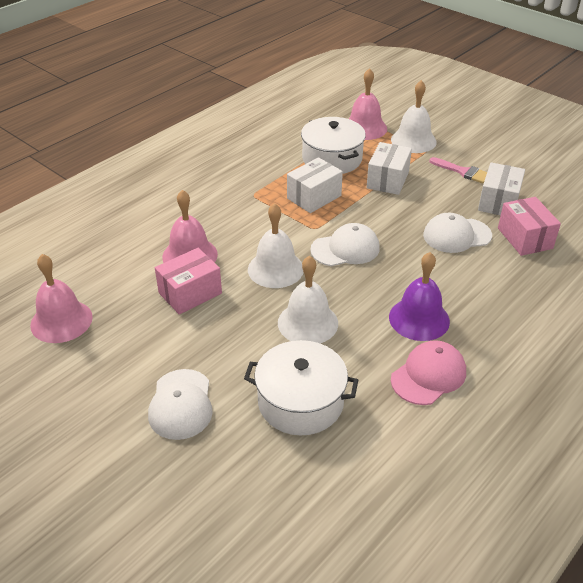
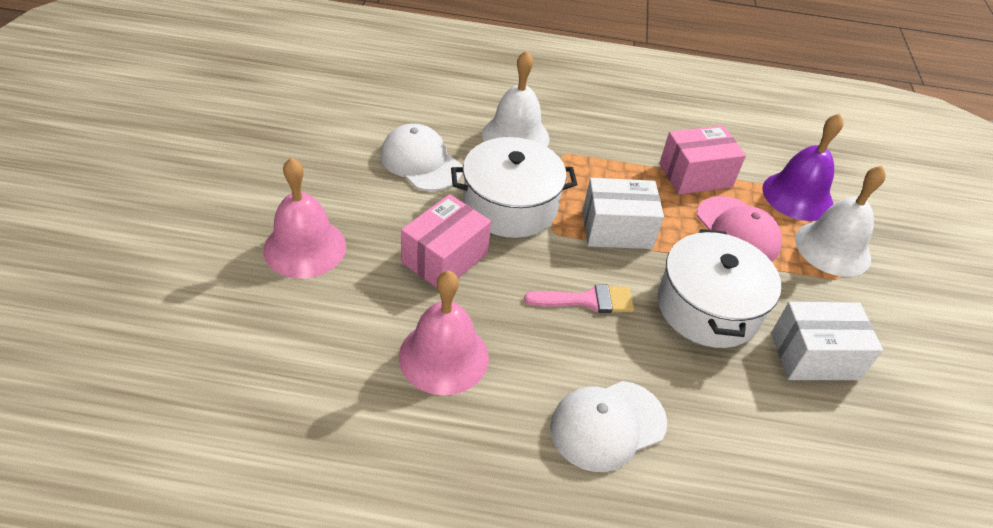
pink bell: [30,254,93,343] [162,190,218,263] [349,68,387,140] = 3 -> [263,157,346,279] [399,270,489,395] = 2
white bell: [248,203,303,288] [278,256,338,343] [391,80,437,153] = 3 -> [482,50,550,147] [795,166,886,277] = 2
white box: [287,157,343,213] [367,142,412,195] [478,162,525,215] = 3 -> [583,178,664,249] [771,302,883,380] = 2
white cap: [148,369,213,440] [310,223,380,266] [423,213,492,253] = 3 -> [381,124,463,191] [550,381,667,472] = 2

